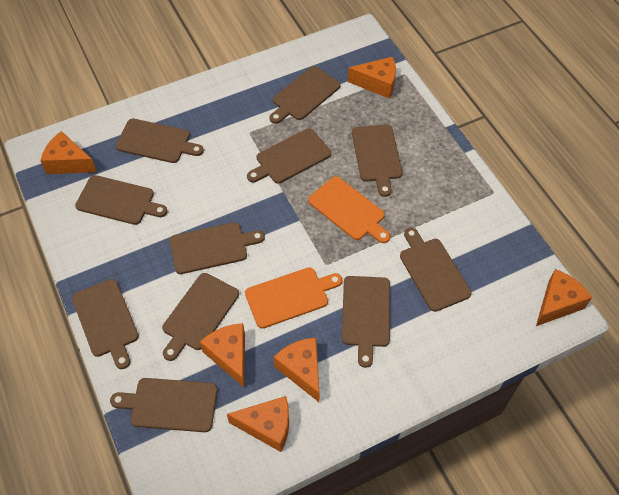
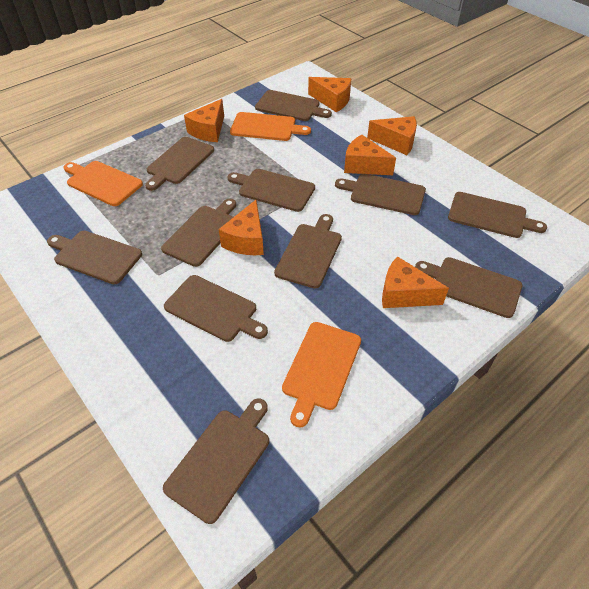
orange cutting board: [245,267,342,329] [308,176,390,243] = 2 -> [63,161,143,206] [230,112,311,141] [282,322,361,428] = 3

